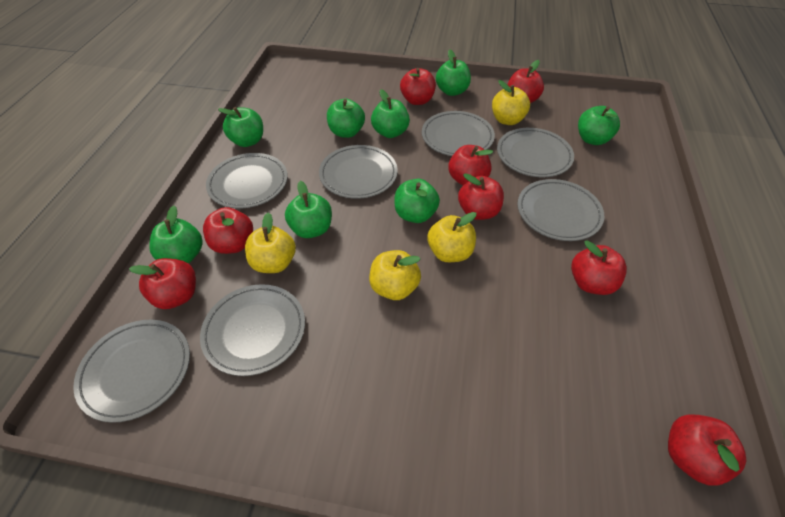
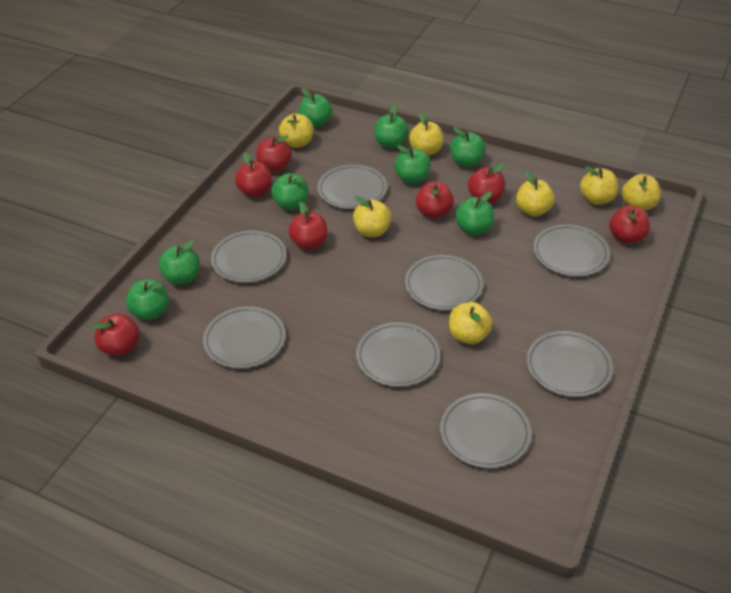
grey plate: [73,320,190,423] [200,284,305,376] [206,153,288,208] [319,145,398,199] [422,111,495,156] [497,128,574,177] [517,179,605,241] = 7 -> [203,306,285,369] [211,230,287,283] [317,165,387,209] [356,322,440,387] [405,255,483,311] [440,393,531,468] [526,331,613,397] [533,224,610,276] = 8
red apple: [129,258,196,309] [203,207,253,254] [400,68,436,105] [448,145,493,185] [458,173,504,220] [507,60,544,103] [571,240,627,295] [668,414,746,486] = 8 -> [92,314,140,356] [235,152,272,197] [256,135,292,172] [288,202,328,250] [416,182,454,219] [468,163,505,203] [609,205,650,244] = 7
yellow apple: [245,212,296,273] [369,250,421,300] [428,212,477,262] [492,80,530,125] = 4 -> [279,113,313,148] [353,196,392,237] [409,112,444,156] [449,302,493,344] [516,171,555,217] [580,166,618,205] [622,174,661,211] = 7

